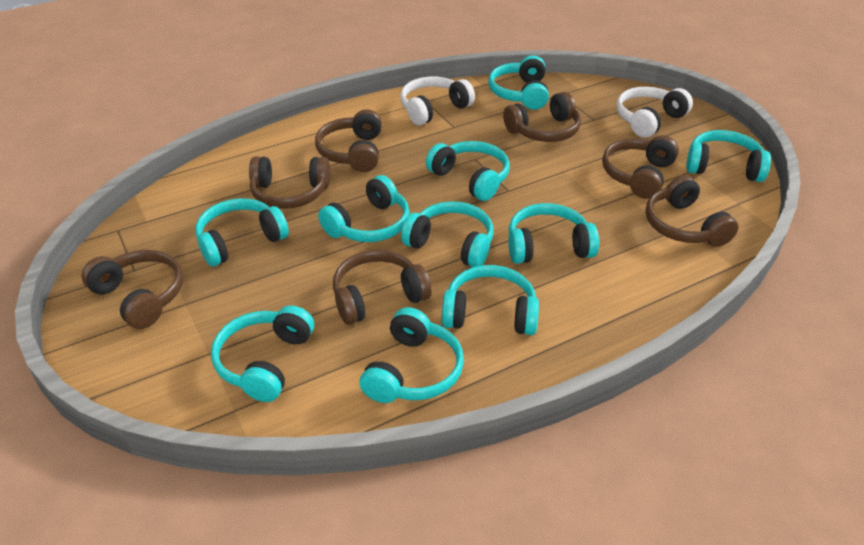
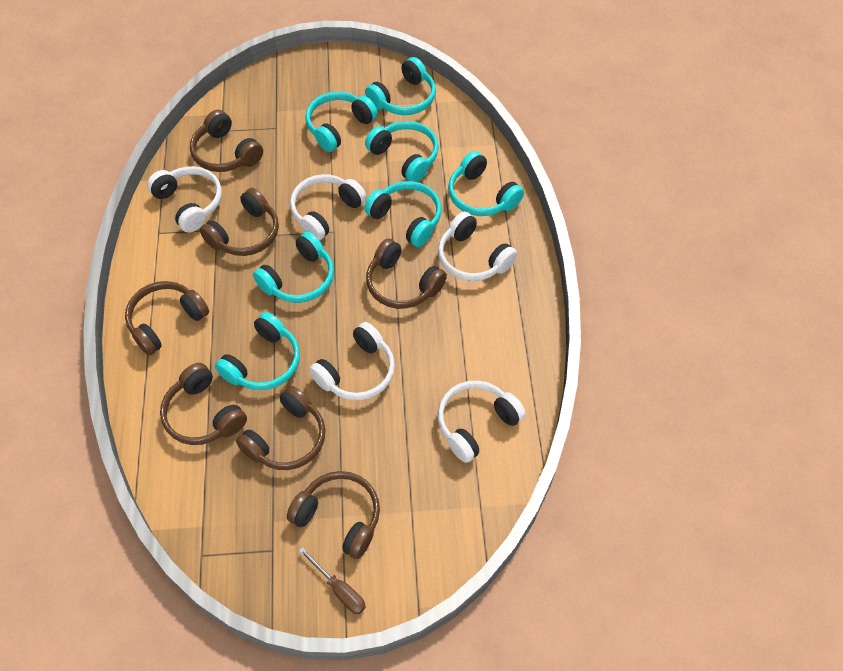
brown screwdriver: none = 0 -> [299,547,366,614] = 1
turquoise headphones: [195,198,289,266] [211,305,314,402] [318,175,410,242] [359,307,464,403] [401,201,493,267] [426,141,510,201] [442,265,539,335] [488,55,549,110] [508,203,599,264] [686,130,771,182] = 10 -> [215,312,300,390] [253,232,334,303] [305,91,378,152] [364,181,441,247] [365,57,436,115] [365,121,439,182] [448,151,524,216] = 7
white headphones: [400,77,475,126] [617,87,693,138] = 2 -> [147,166,222,233] [290,174,367,241] [309,322,395,400] [438,211,517,281] [438,381,526,463] = 5

